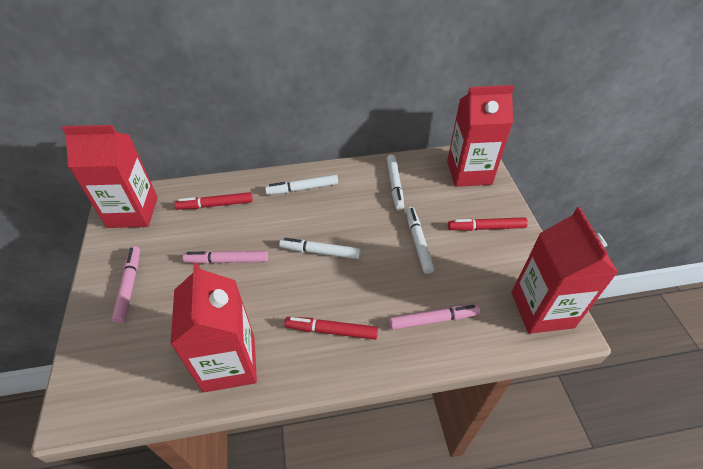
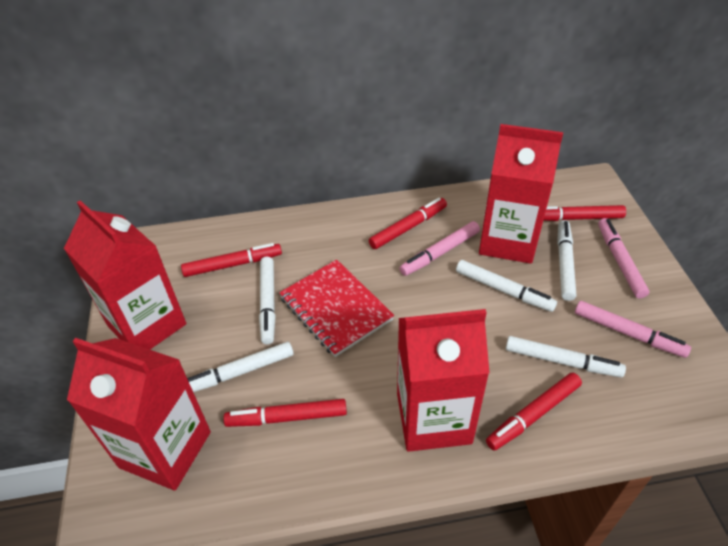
red marker: [174,192,253,210] [284,317,378,340] [448,217,528,231] = 3 -> [181,243,282,277] [224,399,347,427] [369,198,447,249] [486,373,582,451] [544,205,626,221] = 5
red notebook: none = 0 -> [279,260,394,357] = 1
white marker: [265,174,338,195] [279,238,361,259] [386,154,404,210] [406,207,434,274] = 4 -> [187,342,294,392] [259,257,276,344] [456,260,557,312] [506,336,626,377] [557,220,576,301] = 5

